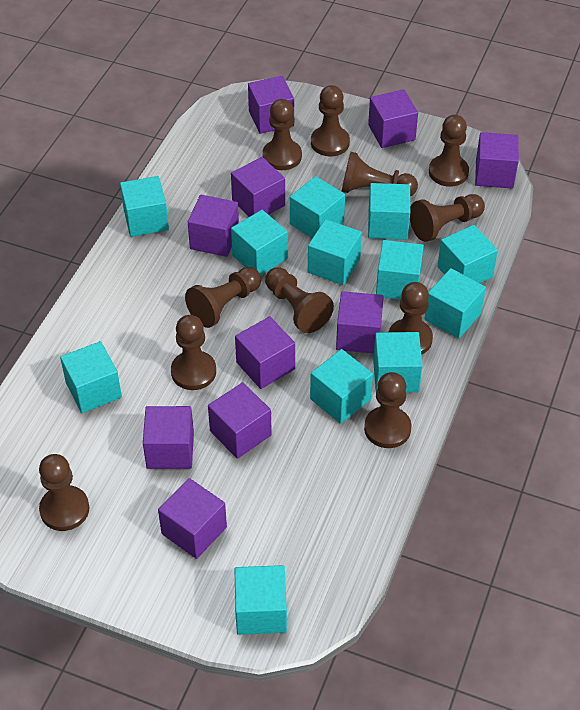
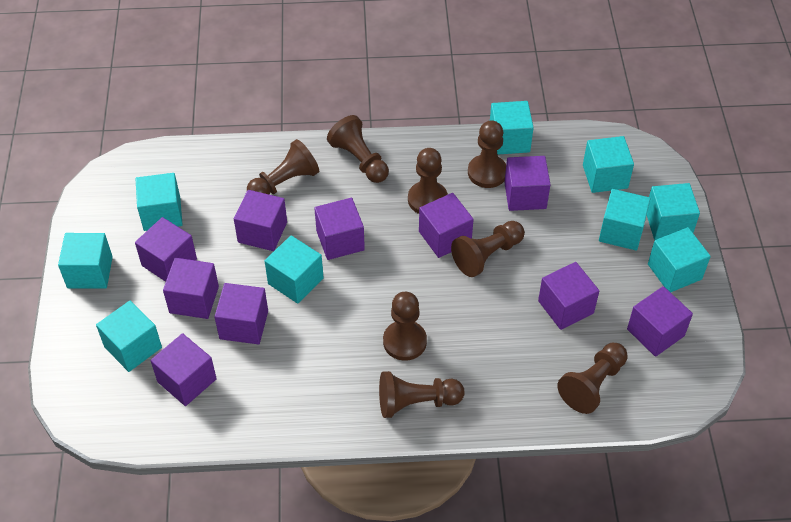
brown pawn: [39,454,89,531] [171,315,216,390] [185,267,261,328] [262,99,302,170] [265,267,334,333] [311,85,350,156] [341,152,418,196] [364,372,411,448] [389,282,433,355] [410,194,485,242] [429,115,469,187] = 11 -> [247,139,319,194] [327,115,389,183] [379,371,465,418] [383,292,427,361] [408,148,448,214] [451,221,525,277] [468,120,506,188] [557,343,628,414] = 8
turquoise cube: [60,341,122,413] [120,176,169,237] [231,210,288,276] [235,565,287,635] [290,176,345,238] [308,219,362,285] [310,349,373,424] [368,183,410,240] [373,332,423,392] [376,240,424,300] [425,268,486,339] [437,225,498,283] = 12 -> [58,233,113,289] [96,301,162,372] [136,173,183,231] [265,235,324,304] [490,101,534,155] [583,136,634,193] [599,189,650,251] [647,183,700,240] [648,227,711,292] = 9

